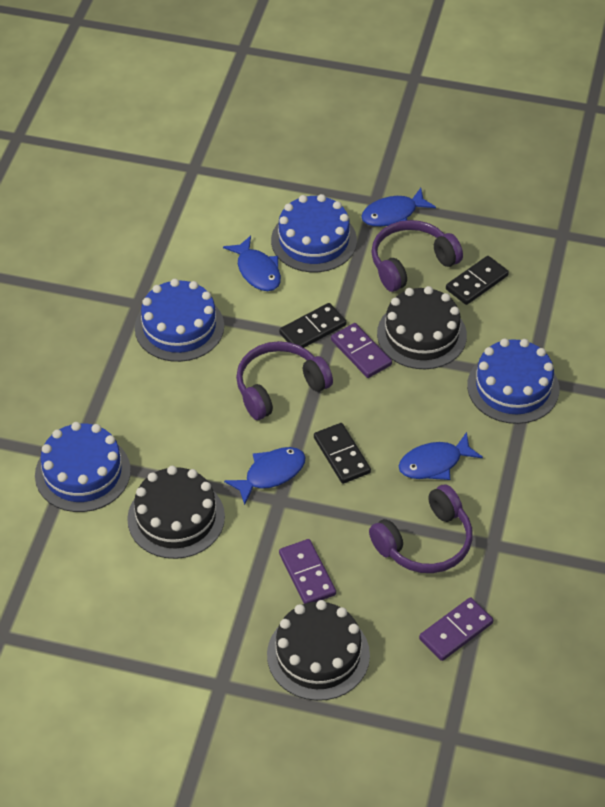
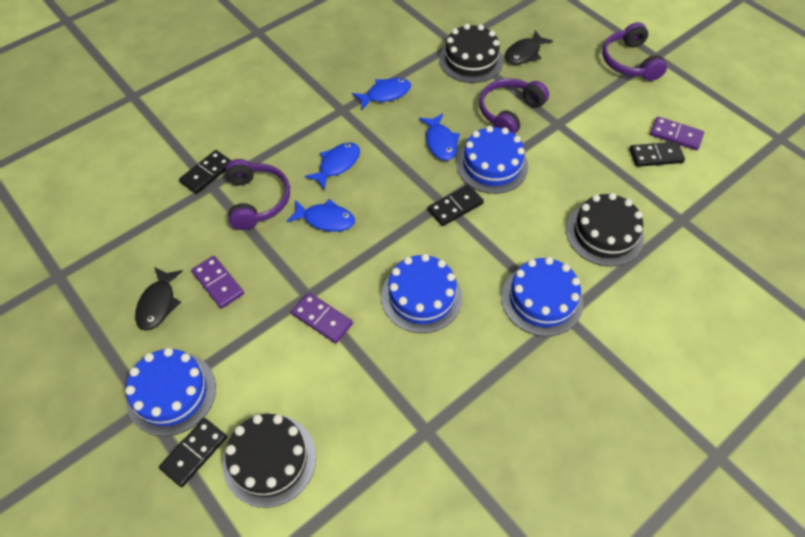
black domino: [279,303,346,348] [314,423,371,484] [446,256,509,305] = 3 -> [159,418,227,487] [179,150,231,194] [428,184,484,226] [630,142,685,167] = 4
black fish: none = 0 -> [135,267,183,331] [505,30,553,65] = 2

